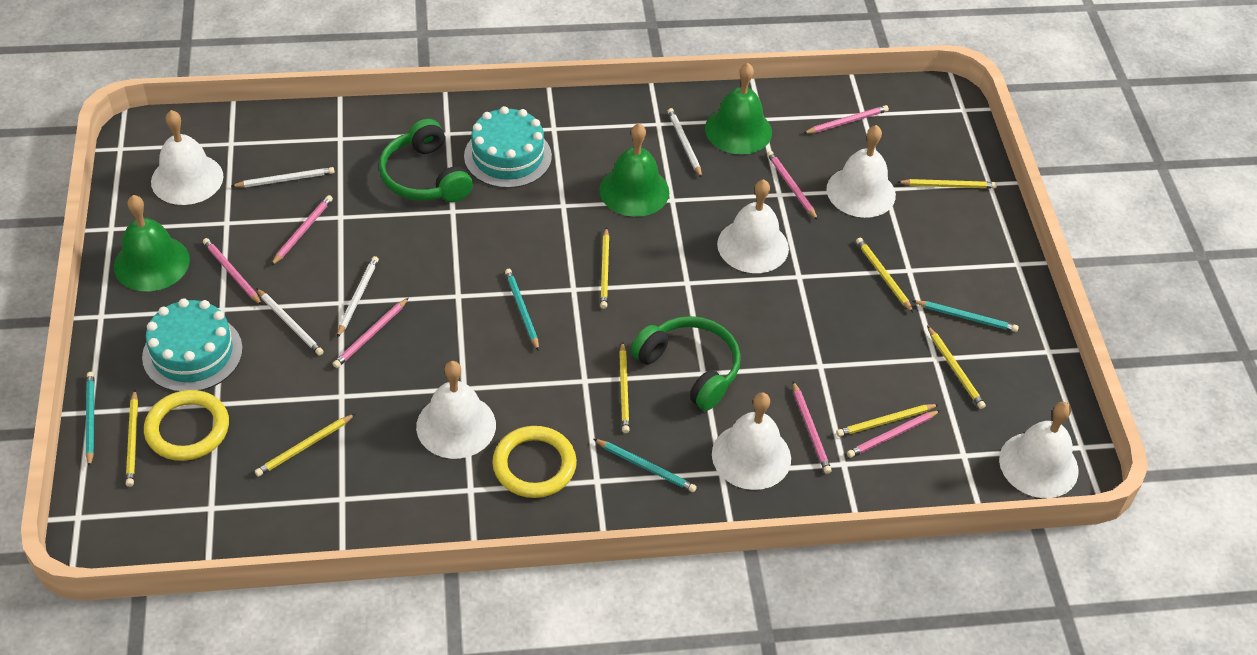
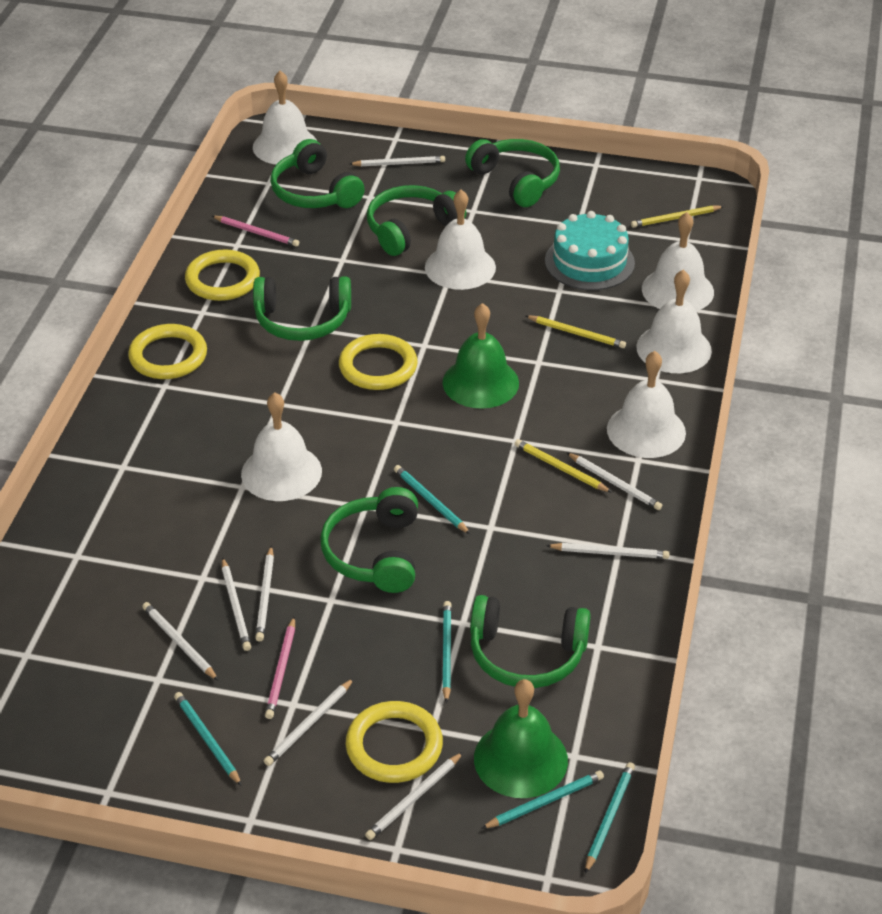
green bell: [114,195,190,291] [599,123,669,217] [705,63,772,154] = 3 -> [442,303,519,409] [474,679,568,798] = 2
green headphones: [379,119,473,202] [631,316,741,411] = 2 -> [253,276,351,341] [270,139,365,208] [320,487,418,593] [367,185,466,256] [465,139,560,207] [470,595,591,688] = 6
pink pencil: [203,238,262,305] [271,195,333,266] [333,298,409,368] [767,151,818,220] [793,381,832,474] [804,105,889,134] [847,410,940,458] = 7 -> [212,216,299,247] [265,616,295,719] = 2
turquoise cake: [142,298,243,392] [464,106,552,188] = 2 -> [545,211,635,290] = 1
turquoise pencil: [86,372,95,467] [505,269,539,351] [594,439,697,492] [913,301,1019,332] = 4 -> [174,692,242,786] [394,465,470,534] [442,601,452,703] [481,770,604,829] [585,762,635,874] = 5
white pencil: [232,167,335,187] [256,288,324,356] [337,256,379,338] [668,108,702,178] = 4 -> [142,602,218,680] [222,557,251,651] [255,545,274,641] [264,678,354,766] [350,156,445,166] [365,752,463,840] [546,543,670,559] [567,453,662,510] = 8
yellow pencil: [126,390,138,487] [255,414,355,477] [600,227,609,309] [619,341,630,433] [836,404,939,437] [856,238,914,313] [898,179,997,188] [927,326,986,409] = 8 -> [515,439,612,493] [526,315,626,348] [631,205,724,228] = 3
yellow ring: [144,390,229,461] [492,426,577,498] = 2 -> [128,324,207,379] [185,249,260,301] [339,334,418,390] [346,701,443,783] = 4

